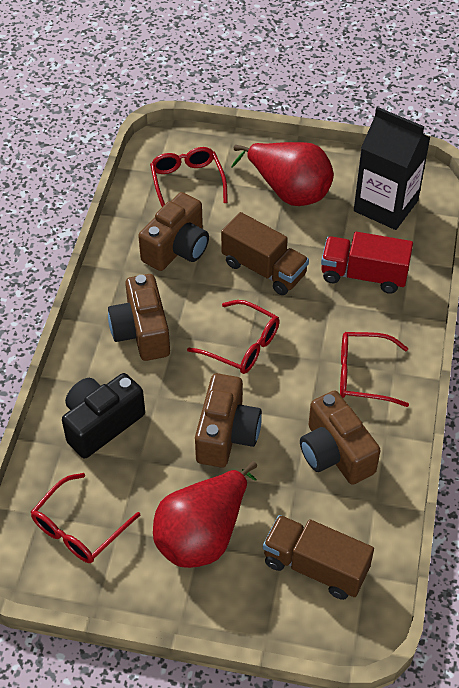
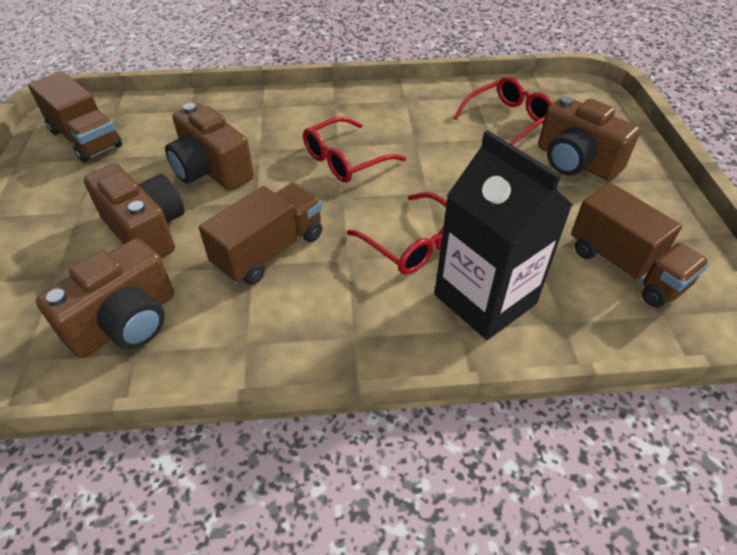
black camera: [62,373,145,458] = 1 -> none = 0
brown truck: [221,212,309,295] [263,515,374,600] = 2 -> [28,71,122,163] [199,183,322,285] [571,183,709,307] = 3
red glasses: [31,473,140,563] [150,147,228,207] [187,300,280,374] [340,332,409,407] = 4 -> [303,117,406,183] [347,192,447,275] [453,76,553,145] = 3
red pear: [153,461,257,568] [231,142,334,206] = 2 -> none = 0
red truck: [321,232,413,294] = 1 -> none = 0

